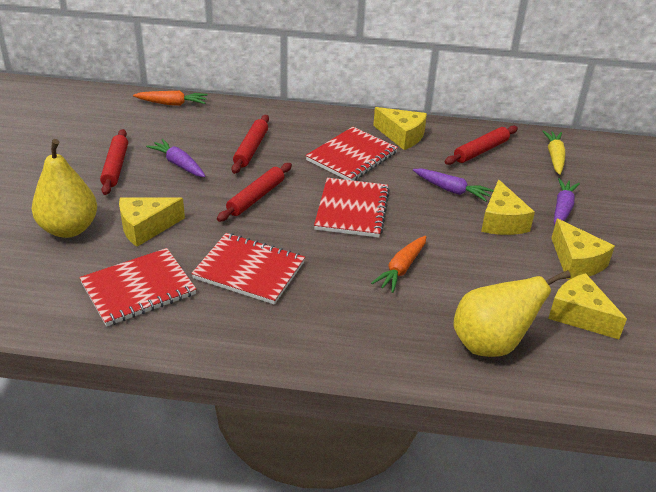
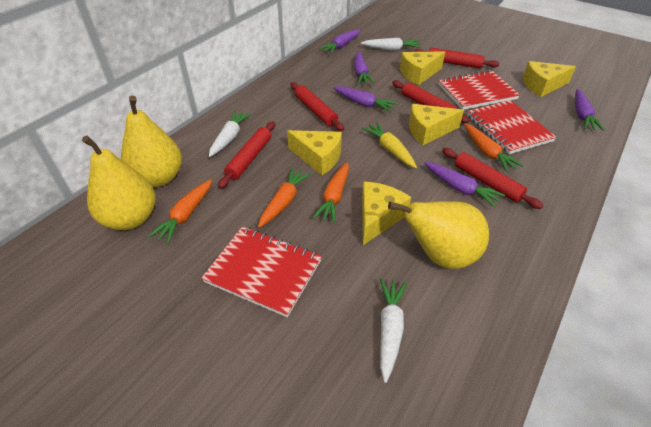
orange carrot: [133,91,208,106] [371,236,426,293] = 2 -> [148,179,212,244] [258,167,311,228] [312,162,349,223] [464,124,524,172] = 4
purple carrot: [146,139,206,177] [413,169,494,202] [554,178,580,225] = 3 -> [319,30,361,54] [333,86,398,112] [354,52,375,85] [424,162,505,208] [575,89,605,131] = 5
red notebook: [79,248,196,327] [191,233,305,305] [305,127,398,181] [314,178,390,238] = 4 -> [201,226,322,317] [438,70,520,110] [467,100,557,154] = 3
red rolling pin: [100,129,128,195] [217,163,292,222] [231,115,269,174] [445,126,518,165] = 4 -> [218,121,275,189] [291,82,344,131] [392,80,469,123] [414,48,499,69] [442,148,543,209] = 5
white carrot: none = 0 -> [209,111,251,157] [361,38,420,50] [380,278,407,383] = 3
yellow pear: [32,139,97,238] [453,270,571,357] = 2 -> [82,135,156,230] [121,95,182,187] [388,201,489,269] = 3

